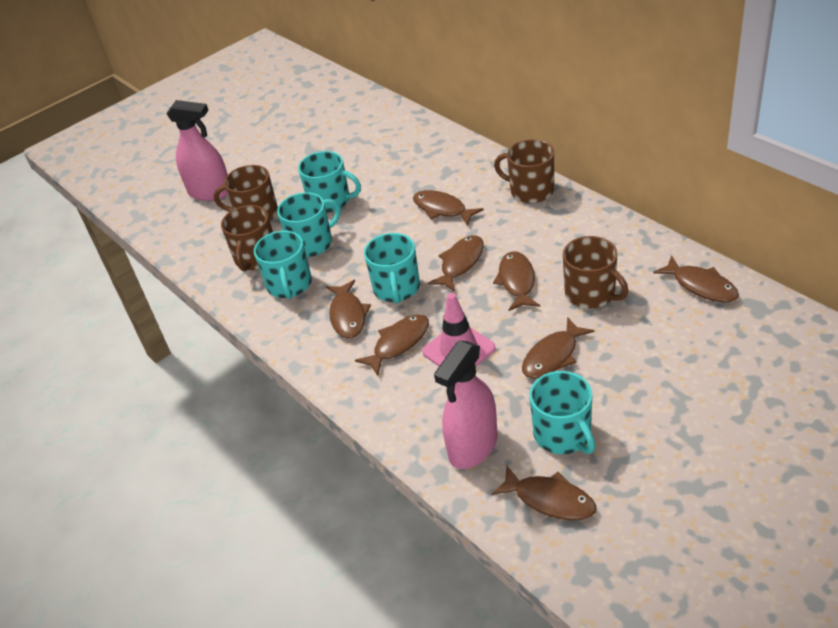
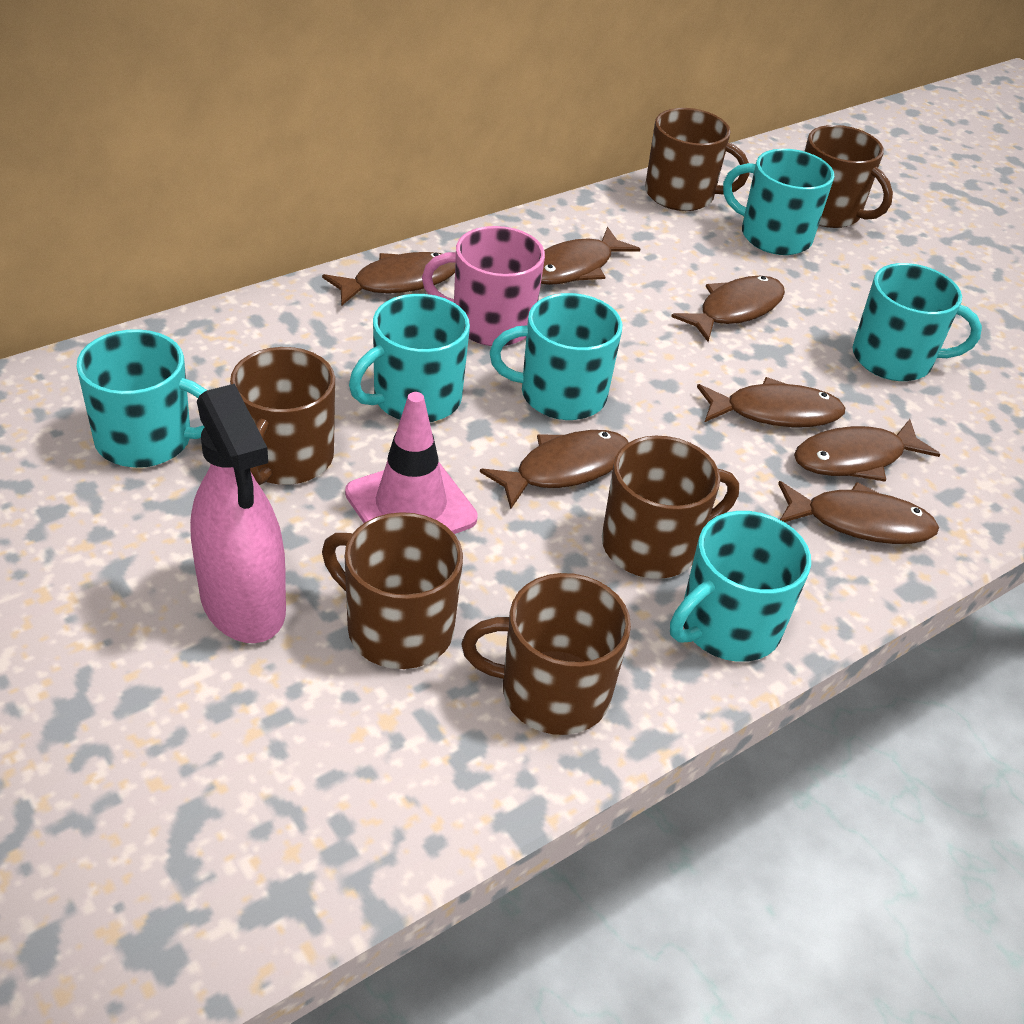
brown fish: [326,280,371,338] [355,314,429,376] [413,190,484,226] [428,235,484,292] [491,466,596,521] [493,251,540,311] [522,317,594,379] [653,256,739,303] = 8 -> [322,252,455,306] [480,430,629,509] [541,227,640,285] [671,276,785,342] [697,377,845,427] [778,481,939,544] [794,419,940,482] = 7
brown mug: [214,165,278,221] [221,205,273,271] [494,139,554,203] [563,236,629,308] = 4 -> [230,347,335,485] [322,512,463,669] [461,573,631,735] [602,436,739,579] [645,108,749,211] [804,125,893,228] = 6
pink mug: none = 0 -> [422,226,545,346] = 1
pink spray bottle: [166,100,228,201] [434,341,498,469] = 2 -> [190,384,286,643] = 1
turquoise mug: [254,231,312,299] [277,192,341,257] [298,151,361,213] [364,233,420,304] [530,371,595,454] = 5 -> [76,329,207,468] [349,294,470,422] [490,293,622,420] [670,511,811,662] [723,149,834,255] [852,263,982,381] = 6

